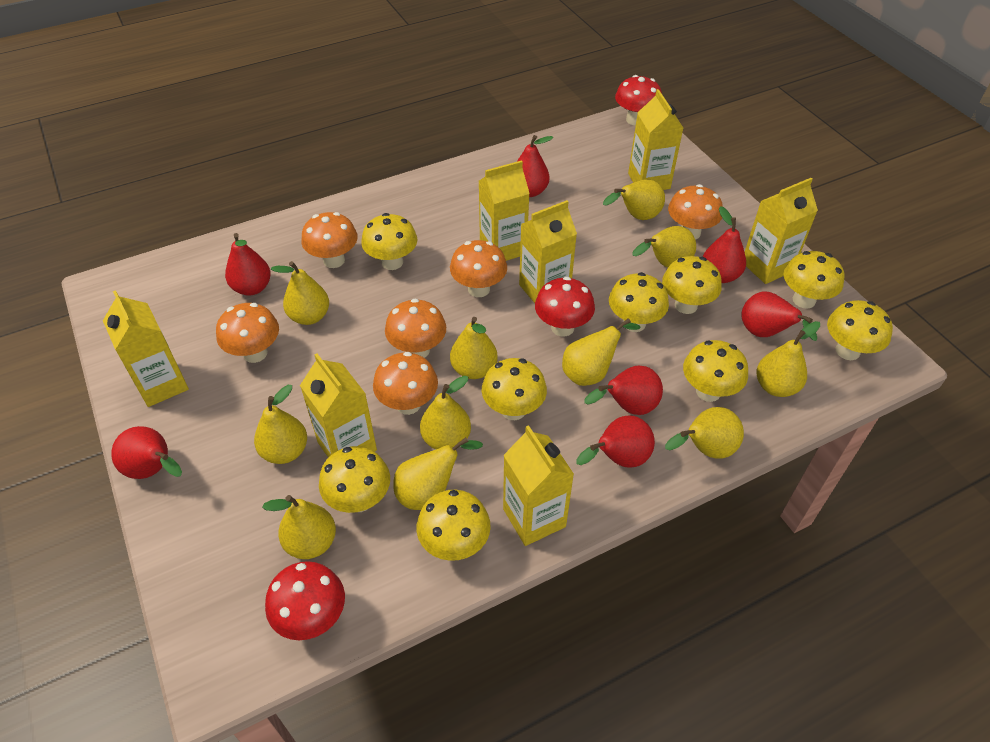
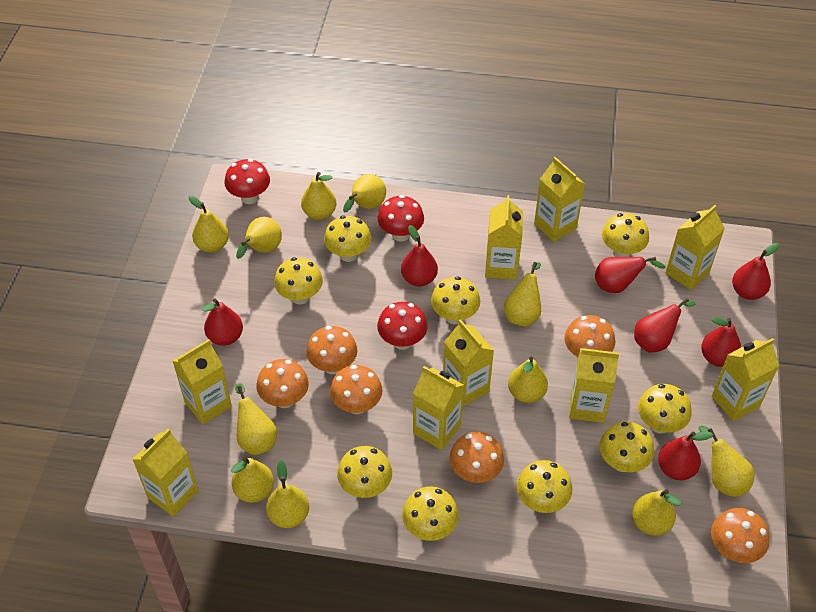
yellow carton: [103,290,189,407] [300,354,377,458] [479,160,530,261] [503,425,574,546] [519,200,577,303] [628,89,683,190] [745,178,818,284] = 7 -> [132,429,199,517] [173,339,232,425] [413,366,464,450] [443,319,494,407] [485,195,523,280] [534,157,585,242] [569,348,619,423] [666,205,725,290] [712,338,779,421] = 9

